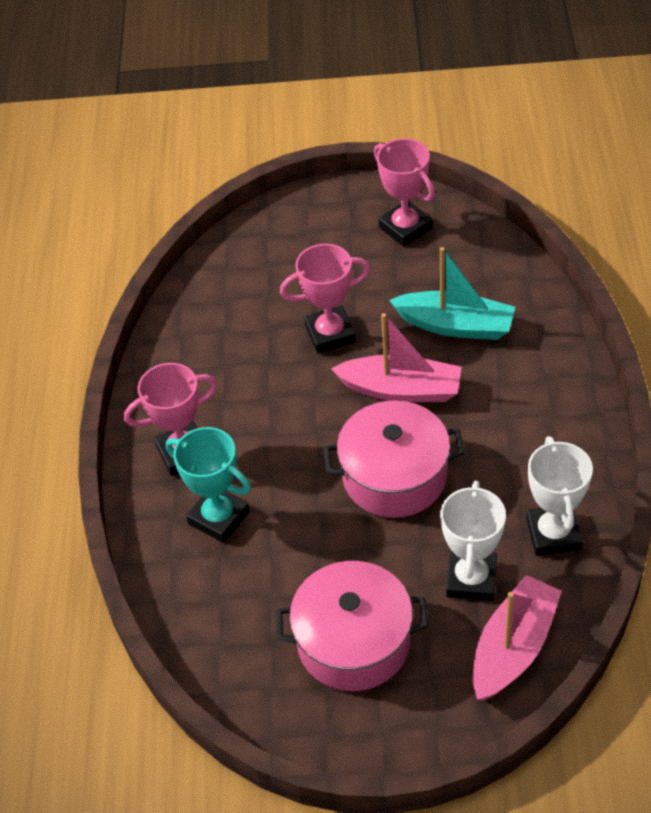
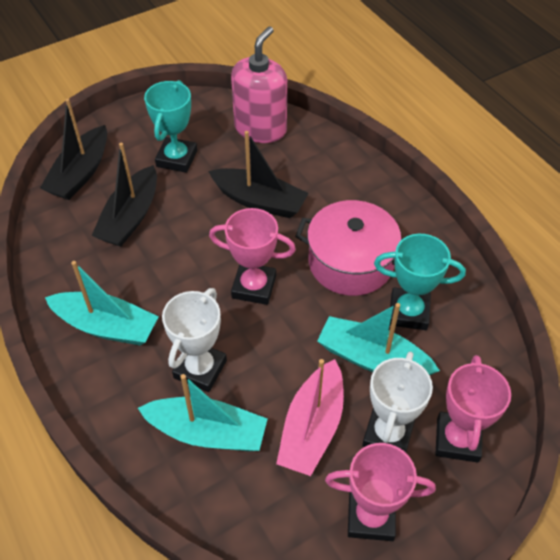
black boat: none = 0 -> [40,99,107,200] [91,143,157,247] [208,131,309,218] = 3
pink boat: [331,313,462,402] [473,575,562,701] = 2 -> [276,359,344,476] = 1
pink pot: [276,561,428,691] [323,400,465,518] = 2 -> [295,200,401,296] = 1
pink soap dispenser: none = 0 -> [231,26,287,143] = 1
turquoise boat: [389,247,515,340] = 1 -> [45,261,159,345] [138,374,267,451] [317,303,440,375] = 3
turquoise trophy: [166,427,251,543] = 1 -> [144,80,197,173] [374,234,466,330] = 2

